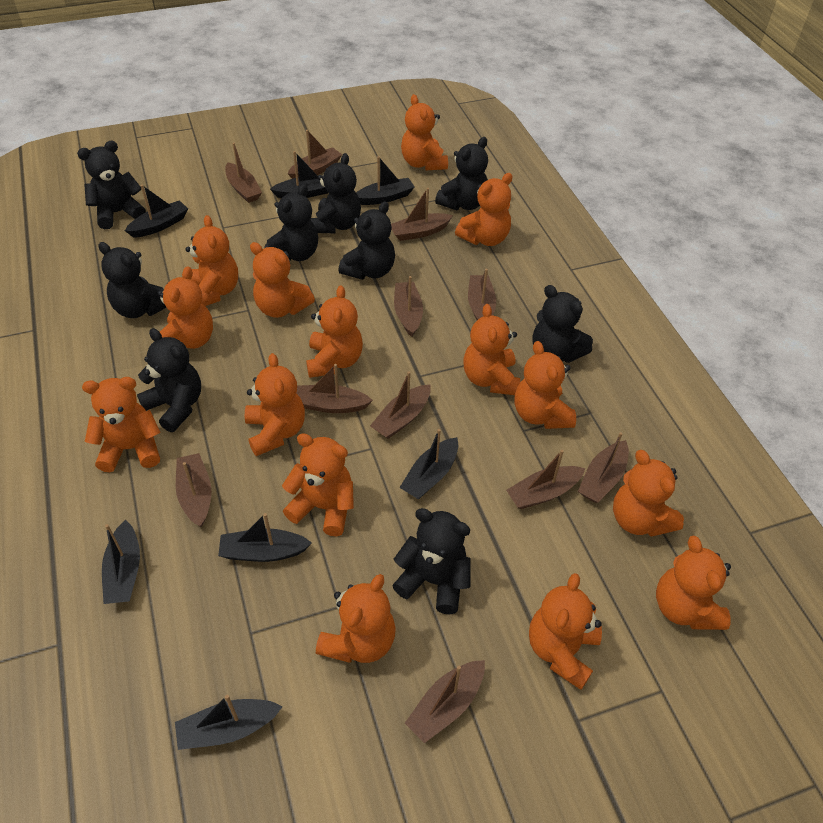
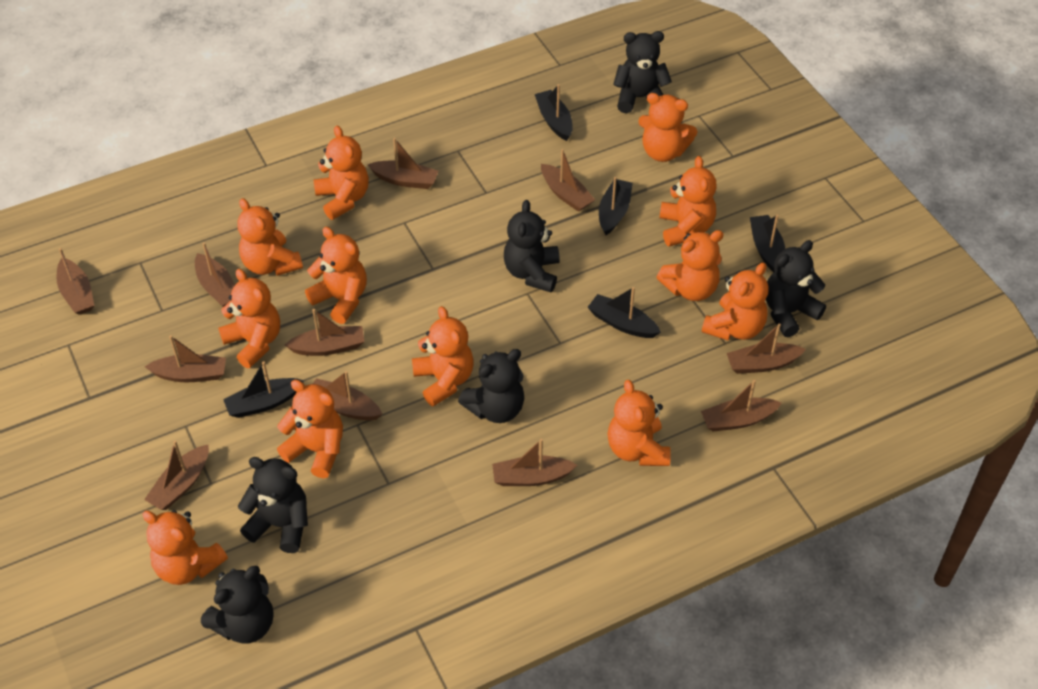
black boat: [102,520,140,604] [125,185,188,238] [175,695,283,750] [218,513,312,562] [270,151,329,198] [356,156,415,205] [399,429,458,499] = 7 -> [223,361,304,418] [535,84,573,141] [587,287,661,338] [599,177,633,235] [750,215,785,272] = 5
black teddy bear: [77,141,146,229] [98,242,167,318] [137,328,201,432] [264,184,318,261] [311,153,361,233] [338,201,395,280] [392,508,470,615] [435,137,488,210] [533,285,593,363] = 9 -> [201,566,273,644] [238,457,308,553] [458,349,524,423] [504,200,560,292] [613,31,672,113] [766,240,826,337] = 6
orange teddy bear: [82,377,161,472] [158,266,213,349] [186,215,238,306] [245,353,305,456] [250,242,315,318] [282,433,354,536] [306,285,363,378] [316,574,396,663] [401,94,448,170] [455,173,513,246] [464,304,520,395] [515,341,576,429] [529,573,602,690] [613,450,684,537] [656,536,731,630] = 15 -> [142,510,228,585] [218,269,280,368] [237,198,303,276] [277,380,343,478] [305,227,367,324] [314,126,369,220] [412,306,474,406] [607,380,671,466] [638,93,698,162] [657,230,724,301] [659,156,717,247] [702,262,769,341] = 12

